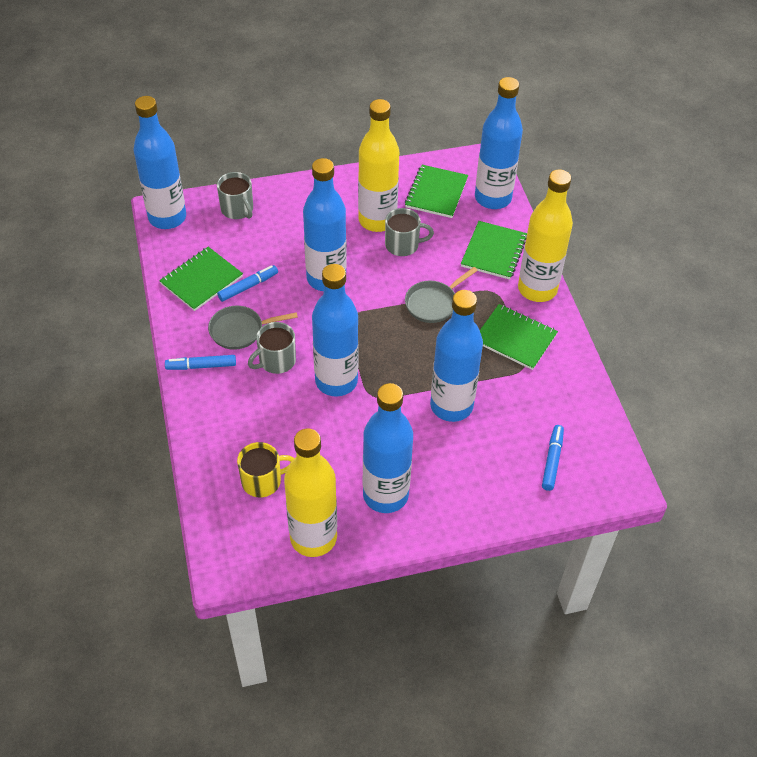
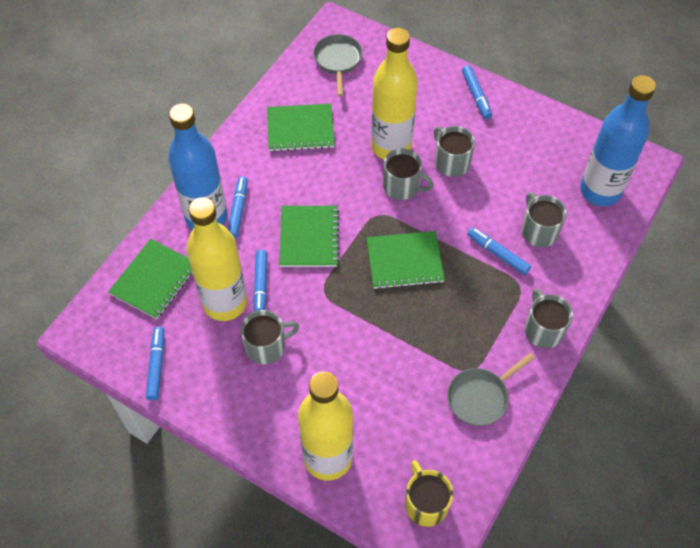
blue bottle: [134,96,186,229] [303,158,347,291] [312,264,358,396] [363,383,413,513] [430,290,483,422] [475,77,523,209] = 6 -> [168,103,227,230] [580,75,656,206] = 2
blue marker: [165,355,236,370] [217,265,278,302] [542,425,564,491] = 3 -> [146,326,164,400] [228,176,248,239] [253,250,267,312] [462,65,492,119] [467,227,531,275] = 5
grey mug: [217,172,253,219] [248,322,296,374] [385,208,434,256] = 3 -> [241,310,299,364] [383,149,434,200] [434,126,475,177] [522,192,567,247] [525,289,573,348] = 5

